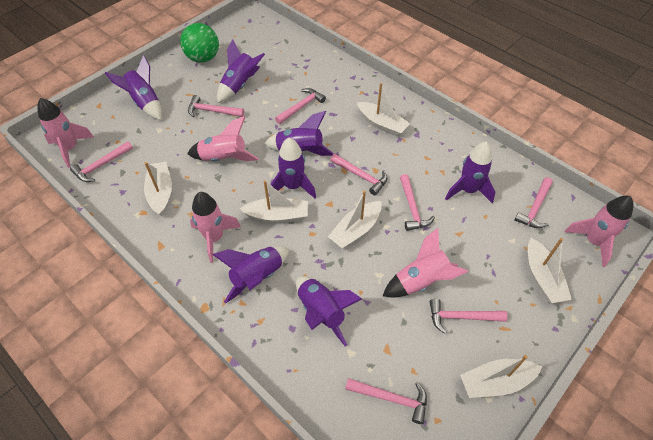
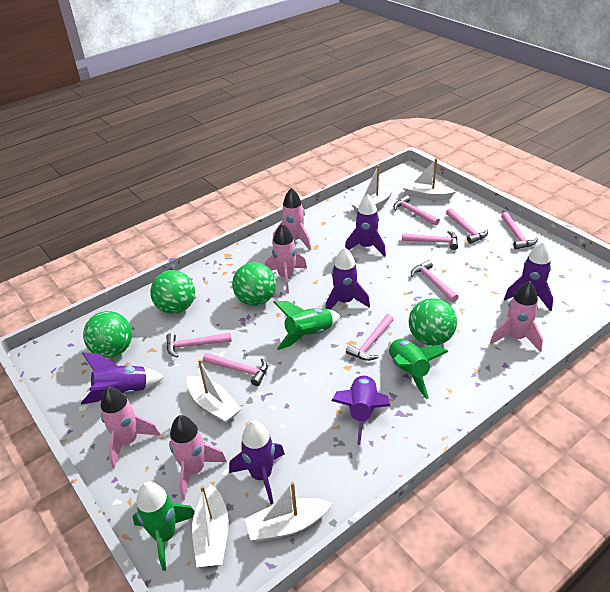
green ball: [180,23,219,63] = 1 -> [83,311,132,358] [150,270,195,314] [232,262,276,306] [409,298,457,346] = 4
green rocket: none = 0 -> [132,481,195,571] [273,301,340,350] [388,338,448,399] = 3
purple rocket: [105,55,162,120] [213,246,289,304] [217,39,265,103] [265,111,334,156] [270,137,316,199] [296,276,362,347] [445,141,495,203] = 7 -> [81,352,164,405] [229,420,285,504] [326,247,370,310] [332,374,391,445] [345,194,386,257] [504,241,553,311] = 6
white boat: [144,162,172,216] [240,180,308,223] [328,190,382,249] [357,83,410,137] [460,355,542,398] [528,238,572,303] = 6 -> [187,359,241,423] [192,484,229,567] [245,482,332,542] [350,165,394,212] [403,158,456,200] = 5

